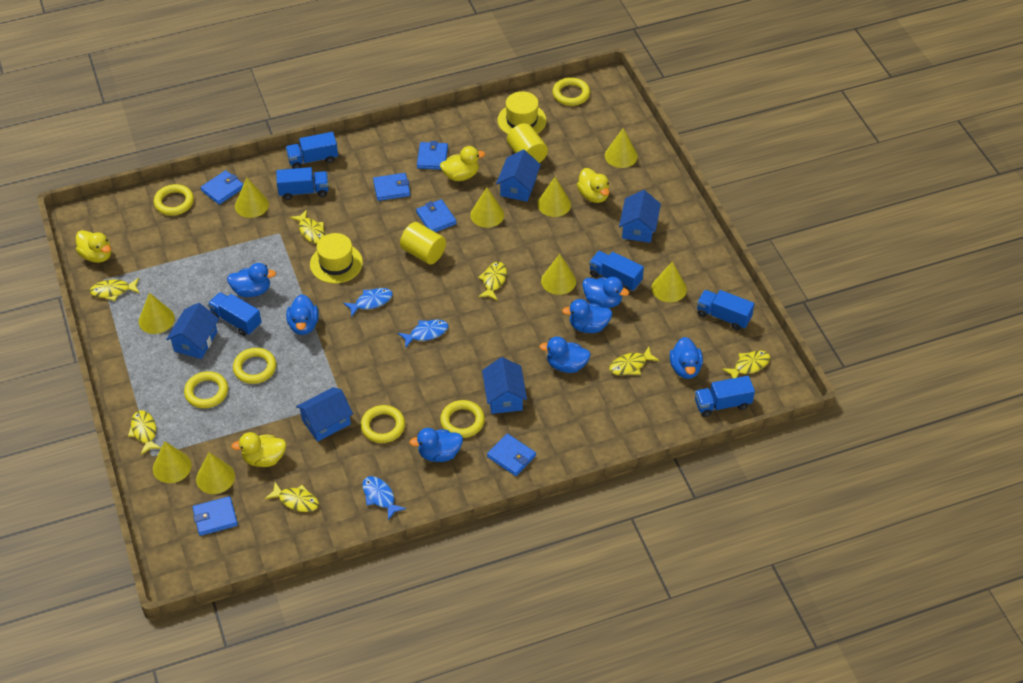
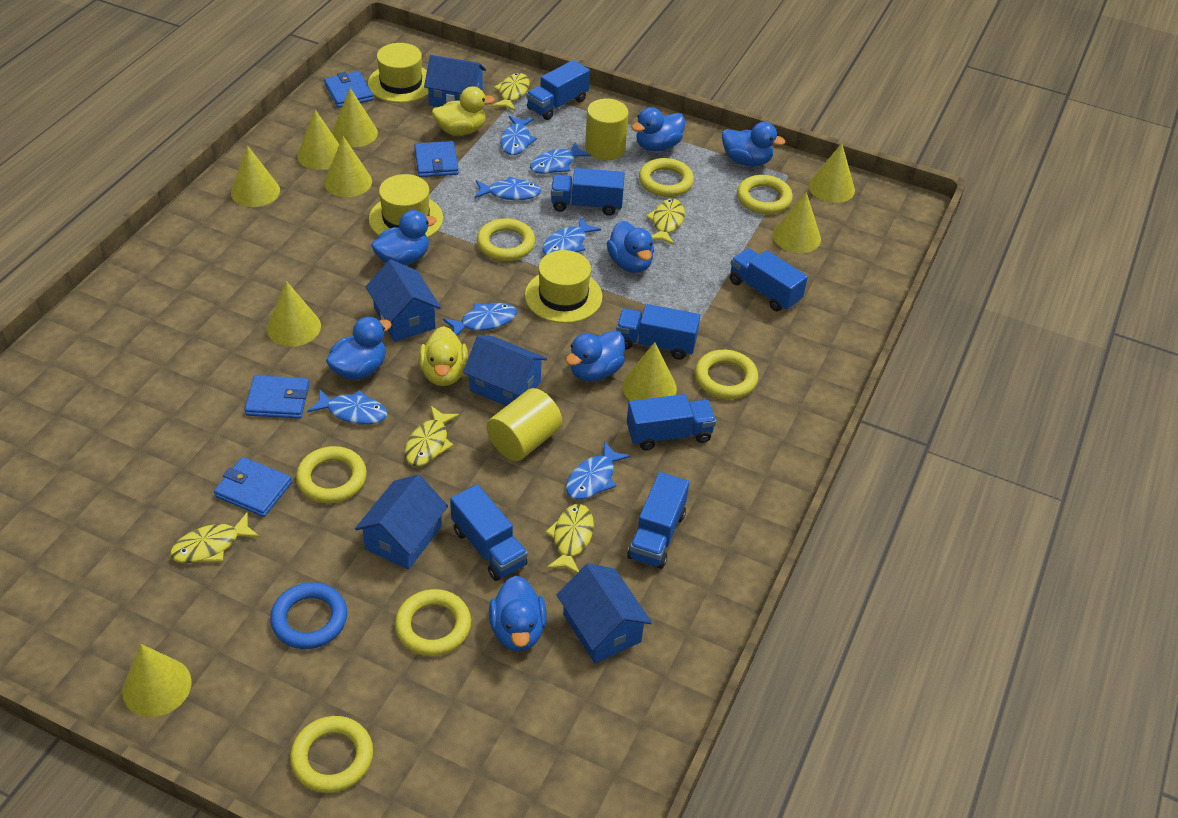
blue fish: [343,288,393,317] [362,476,406,520] [398,319,449,348] = 3 -> [307,389,388,425] [443,303,517,336] [474,176,541,200] [500,116,537,155] [530,142,591,174] [542,217,601,255] [566,441,631,500] = 7
blue ring: none = 0 -> [270,582,347,649] = 1
blue truck: [208,292,262,336] [276,167,329,200] [286,132,338,169] [589,251,644,291] [695,376,755,417] [697,290,754,331] = 6 -> [450,484,528,581] [526,60,590,120] [551,168,625,216] [616,304,700,360] [627,394,716,450] [627,472,689,569] [730,248,808,311] = 7
blue wallet: [192,496,238,536] [201,170,244,205] [373,173,410,201] [416,199,457,232] [417,141,448,170] [487,433,536,476] = 6 -> [214,457,292,517] [245,375,309,419] [324,71,374,108] [414,141,459,177] = 4
yellow duck: [76,230,111,263] [231,432,286,467] [440,146,485,181] [577,168,609,203] = 4 -> [419,326,468,386] [432,86,495,136] = 2
yellow fish: [90,278,140,301] [128,410,161,455] [265,482,319,512] [290,210,325,244] [478,262,507,301] [609,347,660,375] [722,350,770,378] = 7 -> [170,513,260,563] [405,406,460,466] [492,73,530,112] [545,504,594,573] [646,199,685,245] = 5
yellow hat: [310,233,363,284] [497,91,547,134] = 2 -> [368,43,428,103] [369,174,443,238] [525,250,603,323] = 3
yellow ring: [154,184,194,216] [184,371,228,408] [233,348,276,384] [361,405,405,443] [440,400,485,438] [552,77,590,106] = 6 -> [290,716,373,793] [296,446,367,503] [395,589,471,656] [477,218,535,261] [639,158,694,197] [695,350,758,399] [737,175,793,214] = 7

